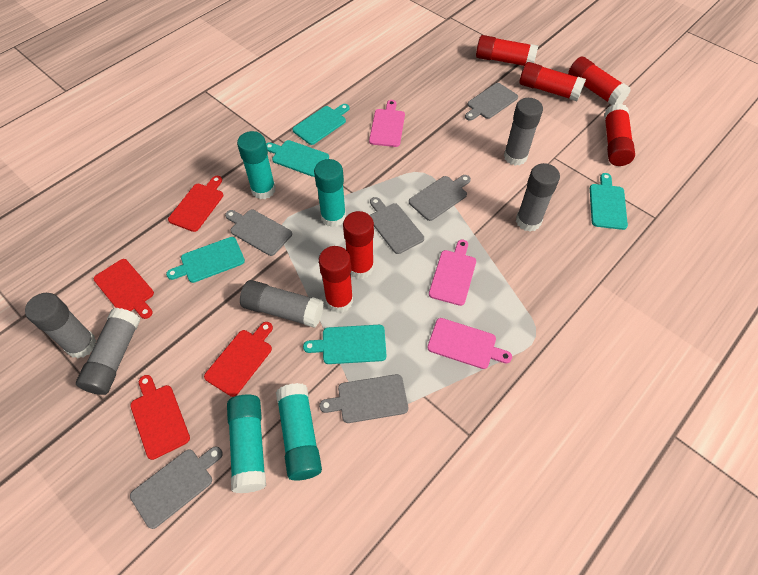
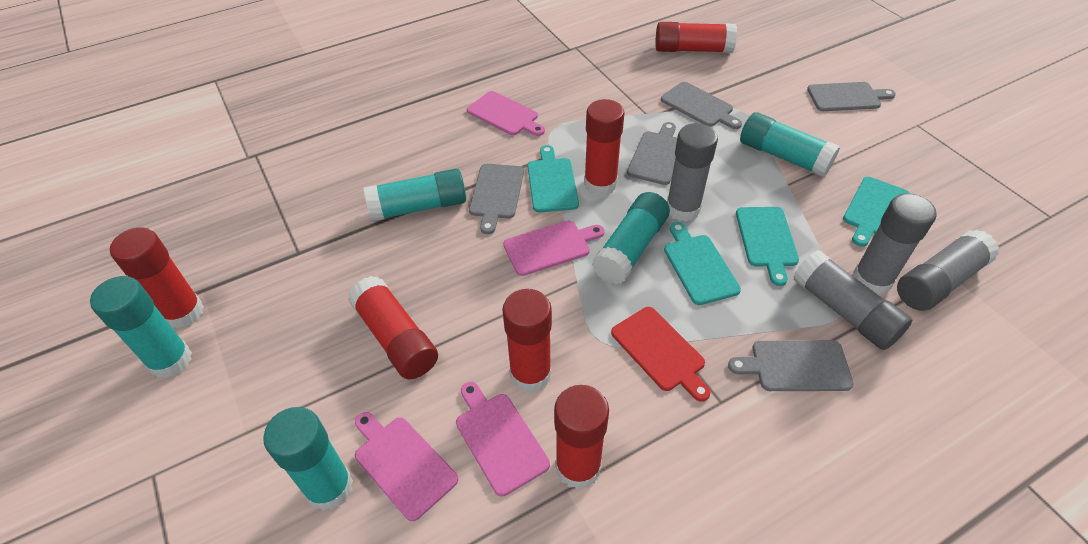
grey cutting board: [130,447,223,529] [225,210,292,256] [319,374,408,423] [370,197,424,254] [409,175,471,221] [465,83,518,121] = 6 -> [469,164,524,234] [627,122,677,185] [661,82,742,129] [728,340,854,391] [807,82,896,111] = 5
grey glue stick: [25,293,97,358] [76,308,140,395] [240,280,324,328] [504,98,543,166] [516,163,560,232] = 5 -> [667,123,718,222] [793,250,912,350] [853,193,937,296] [897,229,999,311] = 4
pink cutting board: [369,100,405,147] [427,318,512,369] [429,240,476,306] = 3 -> [355,412,458,521] [456,382,550,497] [467,91,545,136] [503,220,605,276] = 4
red cutting board: [94,259,154,319] [130,375,190,460] [168,176,223,232] [204,322,273,397] = 4 -> [611,307,711,402] = 1
turquoise cutting board: [166,237,245,283] [266,140,329,177] [293,104,349,145] [303,325,386,364] [590,173,628,230] = 5 -> [527,145,579,212] [664,222,741,305] [736,207,799,286] [843,177,909,247] = 4
turquoise glue stick: [227,395,266,493] [237,131,276,199] [276,383,322,481] [314,159,346,227] = 4 -> [90,276,192,378] [263,407,353,511] [364,169,466,222] [592,192,670,284] [740,112,840,178] = 5

